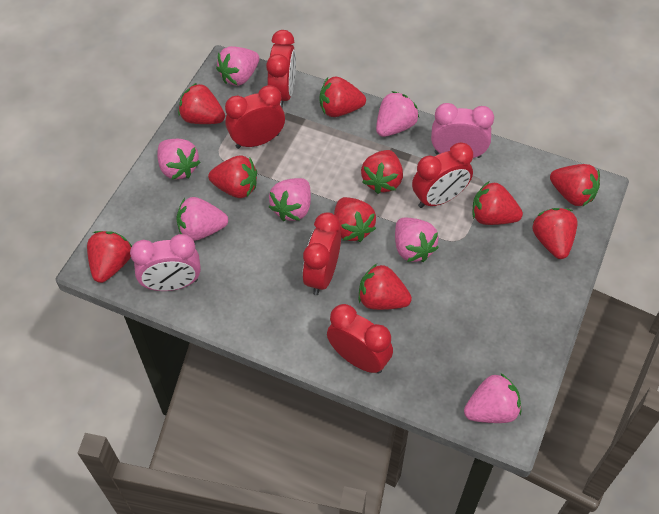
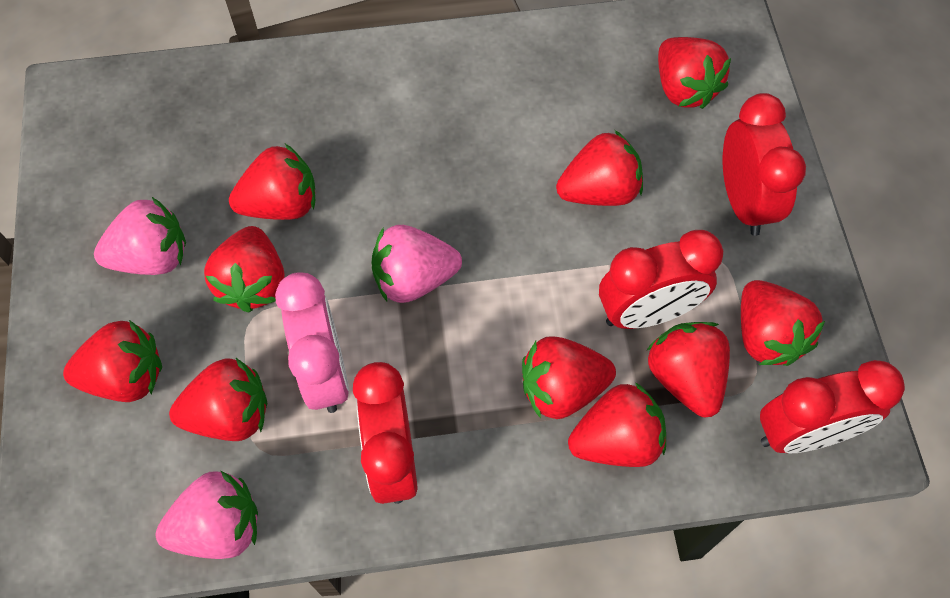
pink clock: [130,234,201,291] [431,103,494,158] = 2 -> [275,272,349,413] = 1
pink strawberry: [157,139,200,180] [176,197,228,241] [216,46,259,86] [269,178,311,221] [376,91,419,137] [395,218,439,262] [464,374,521,423] = 7 -> [94,197,186,275] [155,470,258,559] [371,225,462,303] = 3
red clock: [225,85,285,149] [266,30,296,108] [302,212,341,295] [327,304,393,374] [412,142,473,208] = 5 -> [353,362,418,504] [599,230,723,329] [723,93,806,236] [760,360,905,453] = 4

